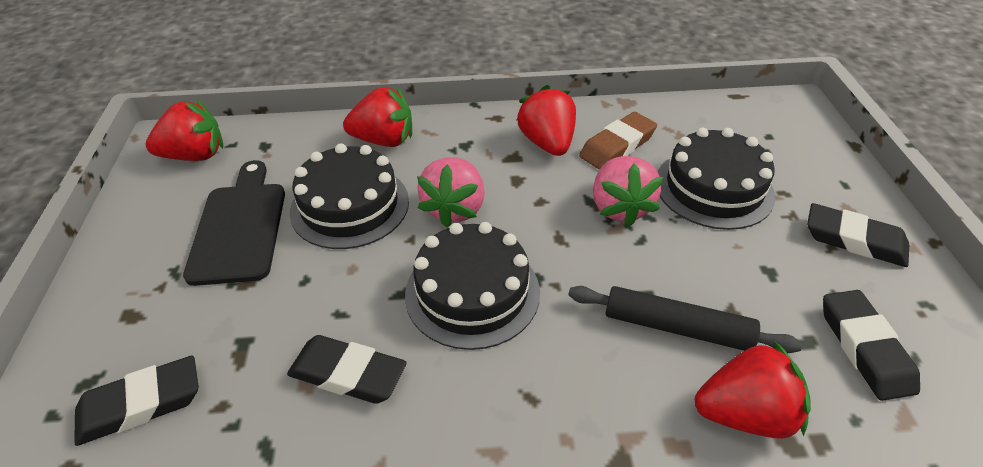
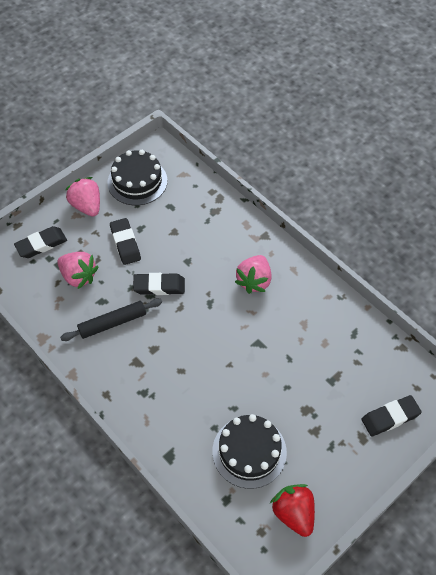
black cake: [290,143,409,249] [405,222,540,350] [658,128,775,230] = 3 -> [107,150,167,206] [212,414,287,489] = 2
black cutting board: [183,160,285,286] = 1 -> none = 0
brown eraser: [579,112,657,170] = 1 -> none = 0
pink strawberry: [417,157,485,228] [593,156,663,227] = 2 -> [57,252,99,289] [65,177,100,217] [235,255,271,294] = 3
red strawberry: [146,100,223,161] [343,87,412,147] [516,85,576,156] [695,340,811,439] = 4 -> [270,484,315,537] = 1

